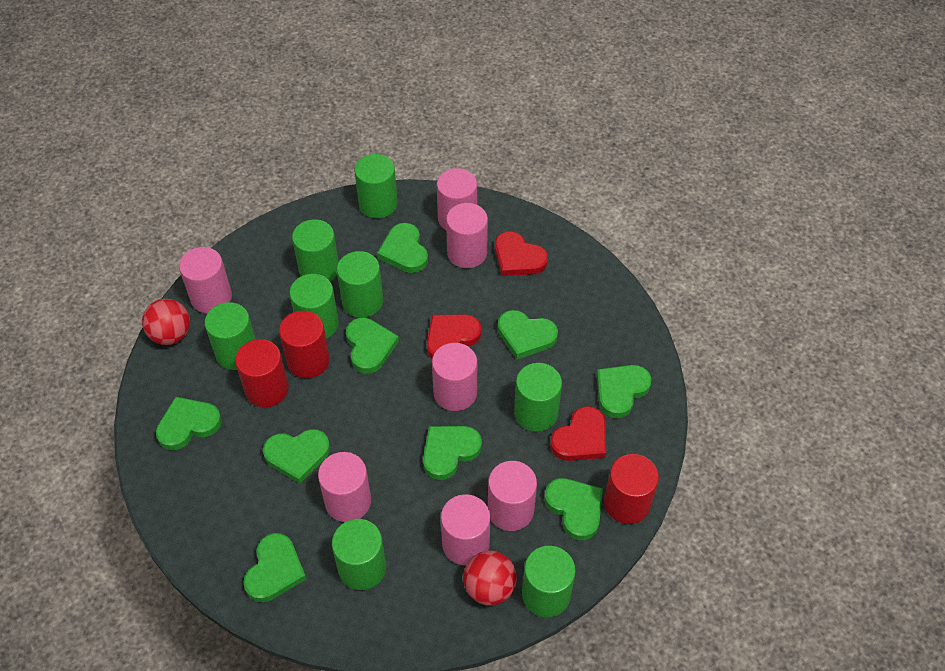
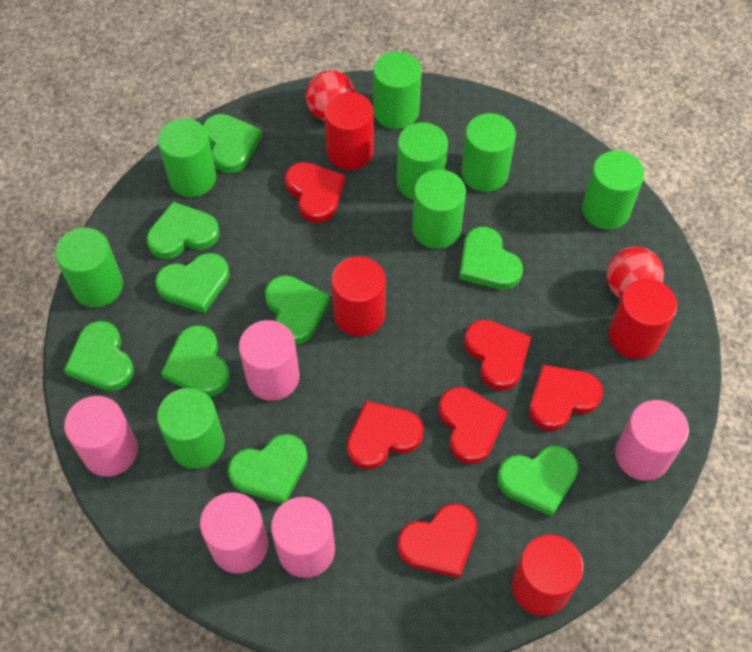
pink cylinder: [179,247,232,313] [318,452,371,522] [432,343,477,411] [437,168,477,230] [441,494,491,565] [446,203,488,268] [488,461,537,531] = 7 -> [64,396,138,477] [200,492,268,574] [239,320,300,401] [271,497,335,578] [615,400,689,481] = 5
red cylinder: [235,339,289,408] [279,311,330,378] [604,454,659,524] = 3 -> [324,92,374,170] [331,256,386,336] [512,535,584,616] [609,279,677,359] = 4
red heart: [427,315,482,359] [495,231,548,276] [550,406,606,461] = 3 -> [285,162,346,223] [347,401,424,469] [397,504,477,578] [438,387,507,464] [464,320,531,391] [529,365,603,431] = 6

